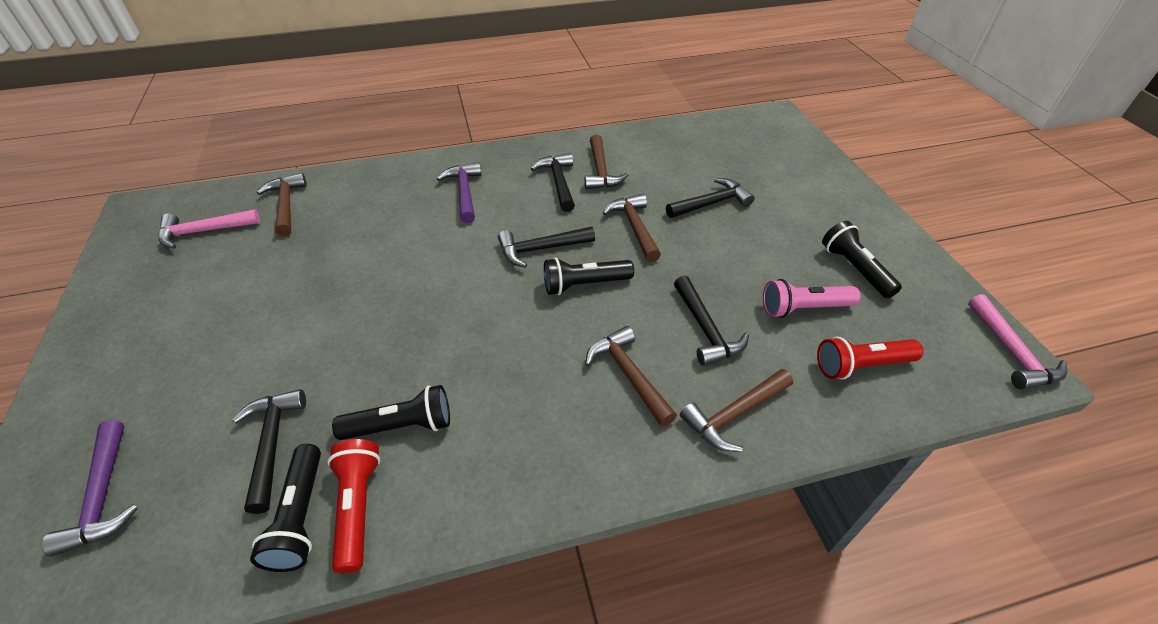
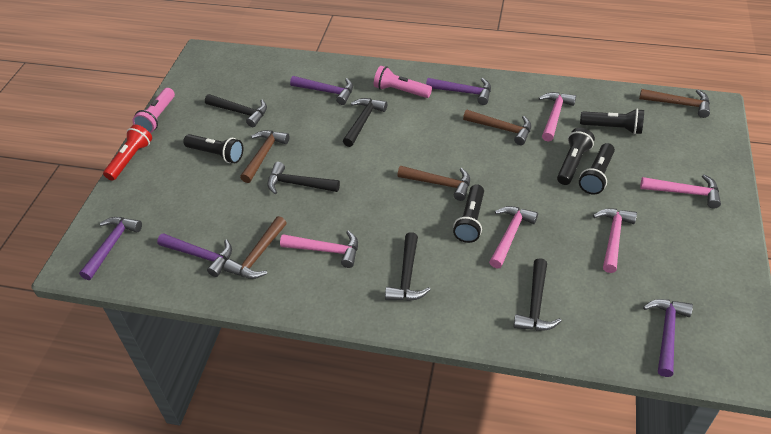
black flashlight: [250,444,321,572] [332,385,450,440] [544,257,634,295] [822,221,902,298] = 4 -> [183,134,243,163] [453,184,484,243] [557,128,595,185] [579,143,615,195] [580,109,644,134] = 5
pink flashlight: [763,279,861,318] = 1 -> [132,88,175,133] [374,66,432,98] = 2
pink hammer: [159,209,260,249] [968,294,1067,390] = 2 -> [280,230,358,268] [489,206,538,269] [539,92,576,142] [593,208,637,273] [640,174,721,209] = 5
purple hammer: [42,420,138,557] [437,162,481,223] = 2 -> [79,217,142,280] [157,233,232,277] [290,76,353,105] [426,78,491,105] [643,299,693,377] = 5
red flashlight: [327,439,380,573] [817,337,924,380] = 2 -> [103,124,152,181] = 1

